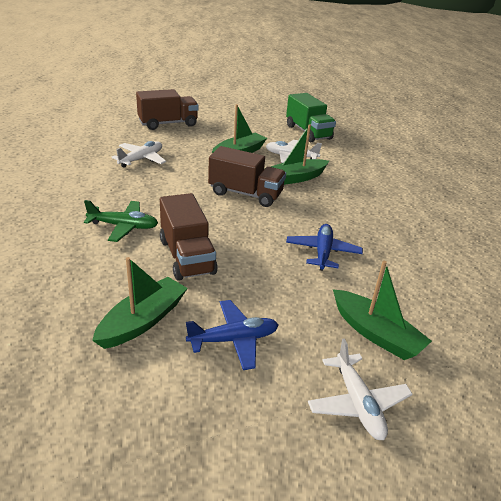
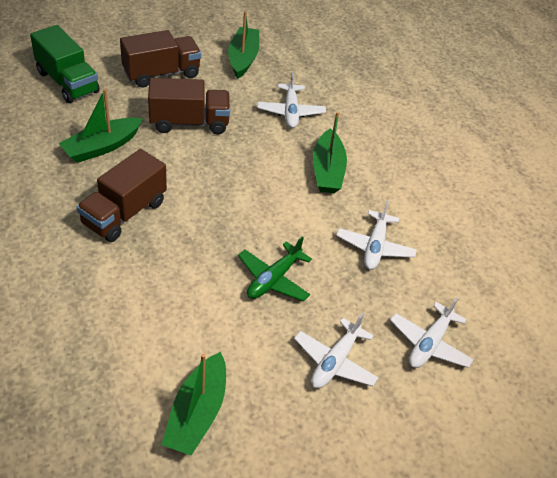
blue plane: [186,300,278,370] [286,224,363,271] = 2 -> none = 0
white plane: [112,141,166,168] [266,140,322,163] [308,339,413,440] = 3 -> [257,72,326,128] [294,313,379,388] [336,200,417,270] [390,297,474,368] = 4

